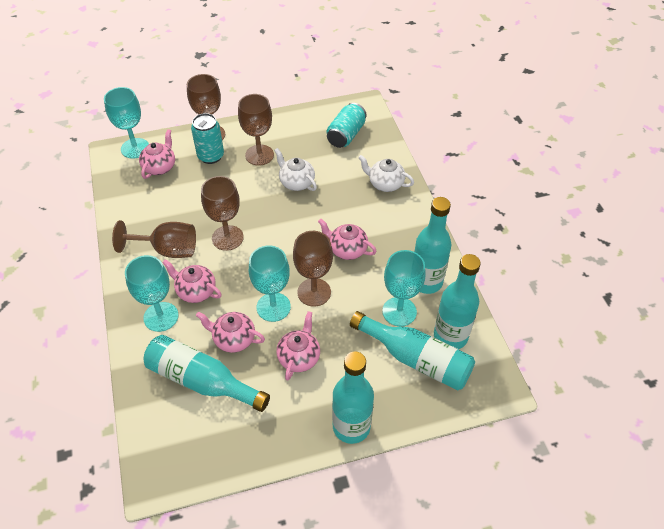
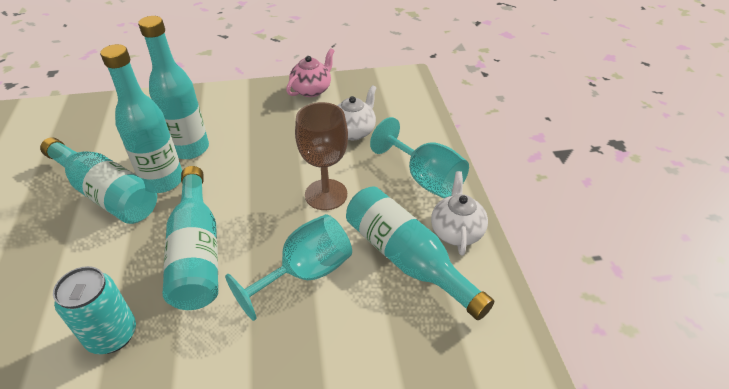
brown goblet: [112,220,196,258] [187,74,225,140] [201,176,244,251] [238,94,274,166] [293,231,333,307] = 5 -> [295,102,348,210] = 1
pink teapot: [139,129,175,179] [162,259,222,303] [196,312,265,353] [276,311,320,381] [318,219,377,260] = 5 -> [286,48,334,97] = 1
turquoise can: [191,113,224,164] [327,103,366,148] = 2 -> [53,266,136,354] = 1
turquoise goblet: [104,87,149,159] [125,255,179,332] [249,245,291,322] [382,250,425,326] = 4 -> [225,214,352,321] [370,117,469,198] = 2

